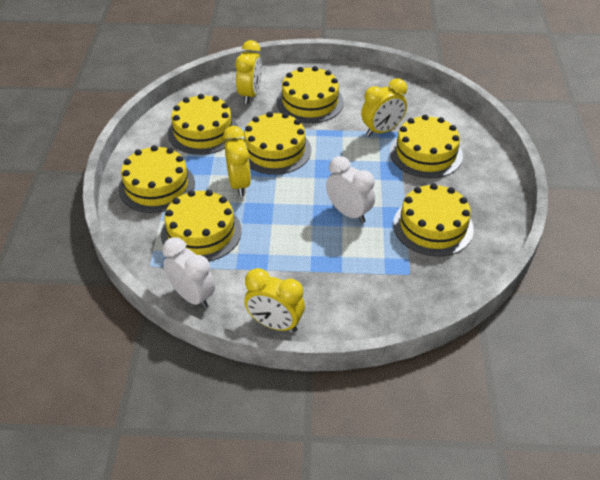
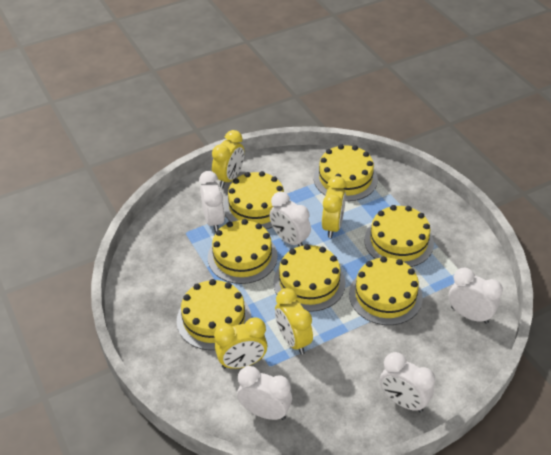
white clock: [162,237,215,309] [326,156,375,223] = 2 -> [199,171,225,232] [237,366,292,420] [270,192,311,246] [380,352,435,413] [449,267,503,324] = 5

